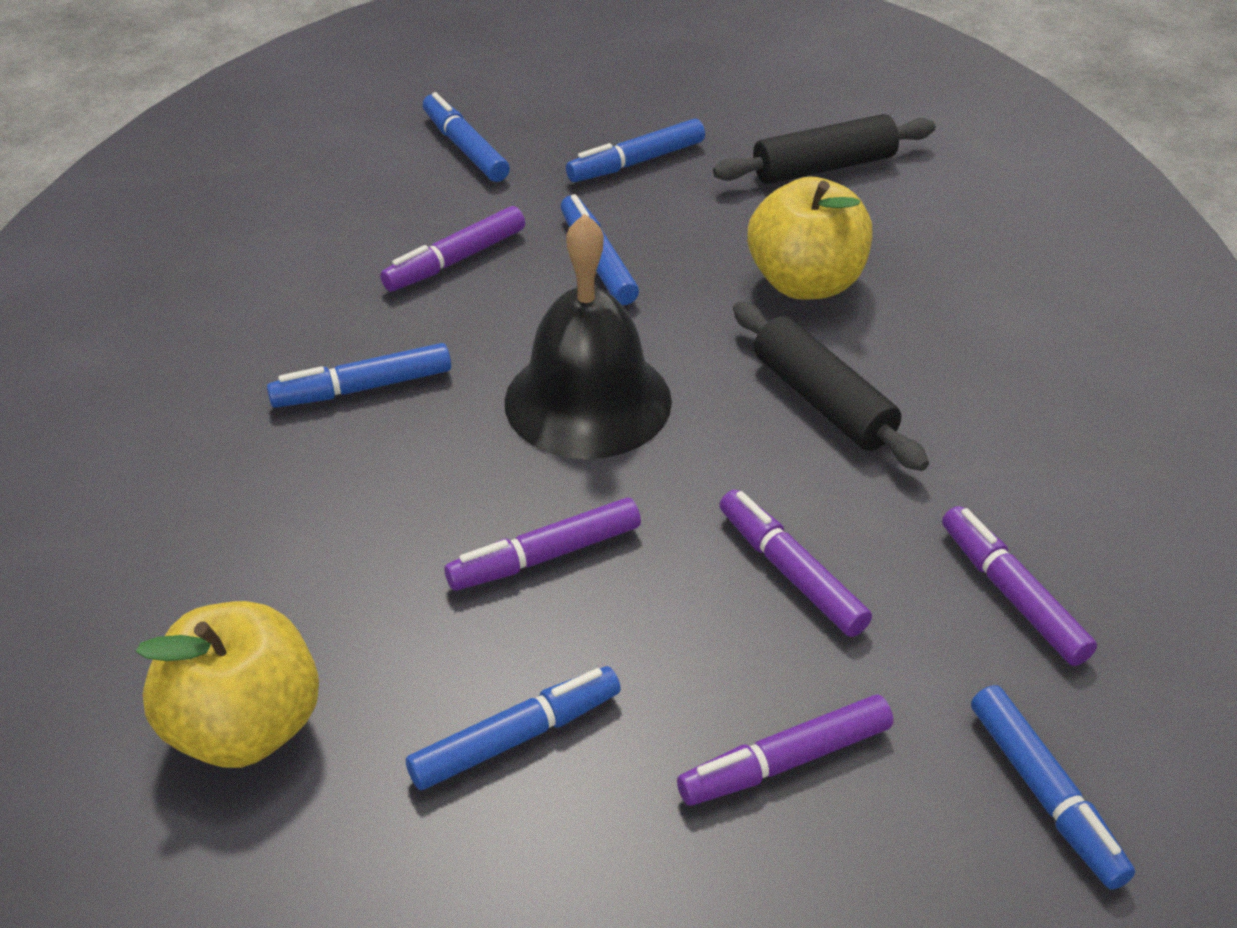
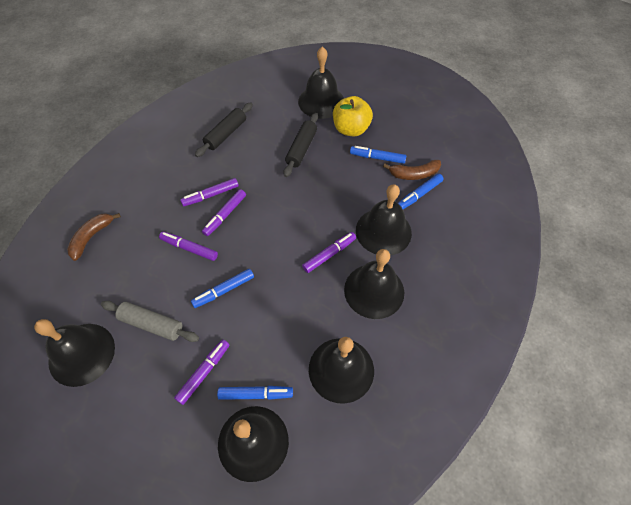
black bell: [504,214,672,459] = 1 -> [34,319,115,387] [218,406,289,482] [298,46,344,119] [309,337,374,404] [344,249,404,319] [356,184,412,255] = 6
blue marker: [267,343,451,408] [406,666,621,790] [423,92,510,182] [561,194,639,305] [566,119,705,182] [971,685,1135,890] = 6 -> [191,269,254,308] [217,386,293,400] [350,146,406,164] [398,173,444,209] = 4
brown banana: none = 0 -> [67,213,121,261] [383,160,441,180] = 2
grey rolling pin: none = 0 -> [101,301,199,342] = 1
yellow apple: [136,601,319,768] [748,176,872,300] = 2 -> [333,96,373,136] = 1

